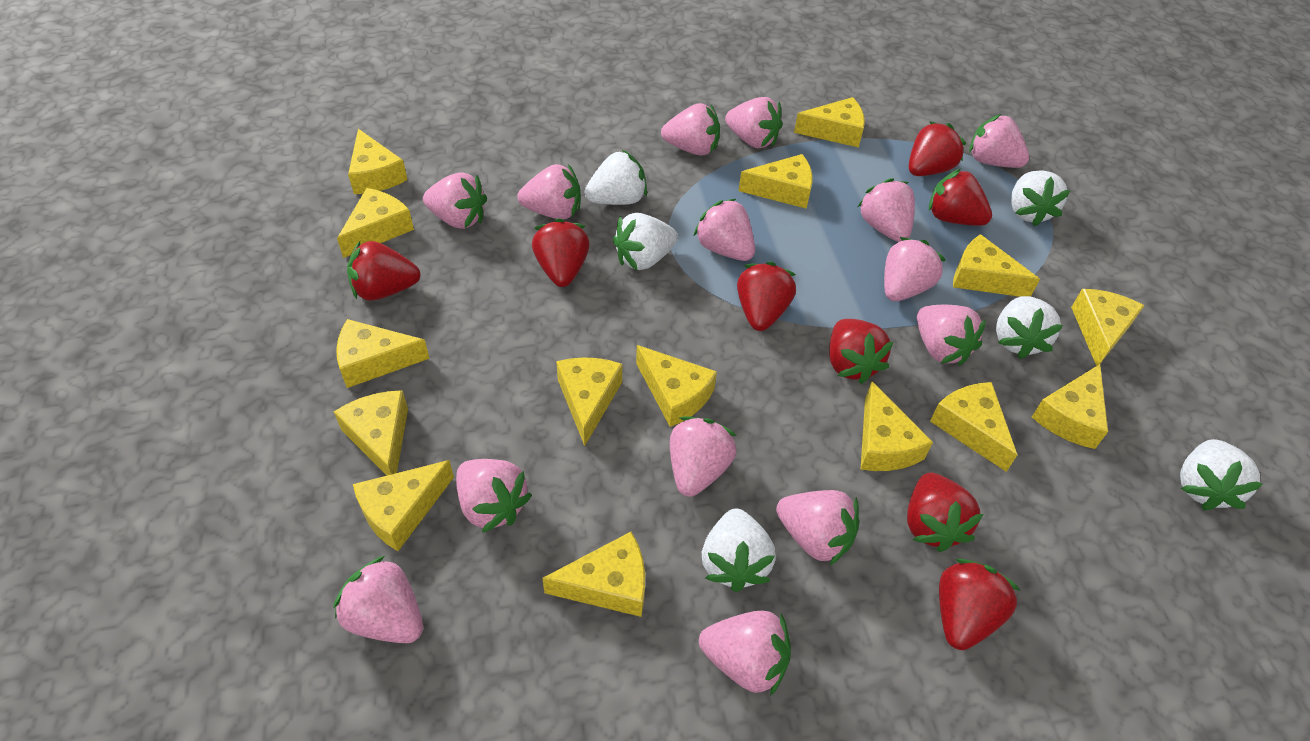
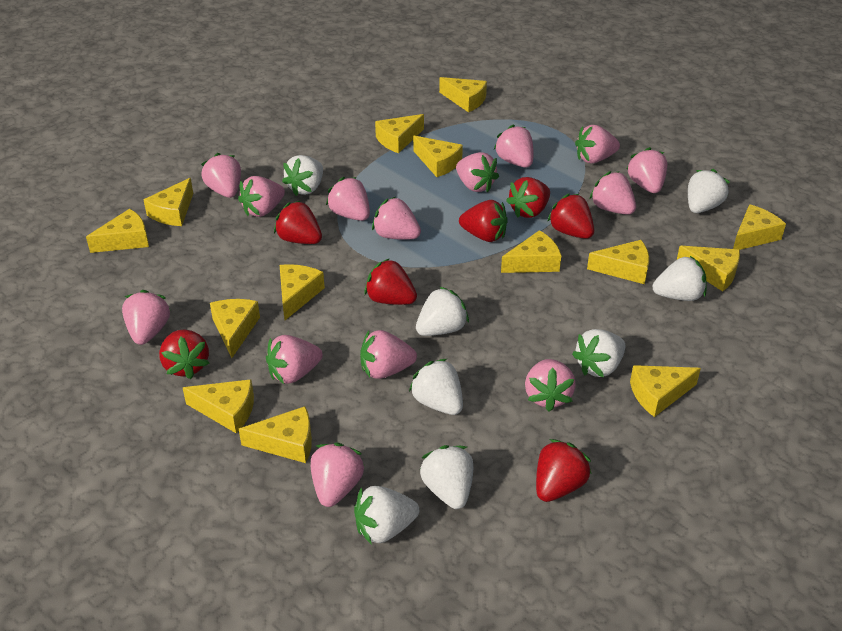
red strawberry: [347,241,421,301] [532,218,590,287] [737,261,796,331] [829,319,894,384] [907,473,983,552] [909,121,966,176] [929,169,992,226] [939,559,1021,650] = 8 -> [159,329,209,379] [274,200,322,244] [364,258,417,305] [459,200,508,242] [506,177,550,218] [536,439,591,502] [547,194,594,239] = 7
white strawberry: [585,150,647,205] [613,213,678,270] [702,508,776,592] [996,296,1063,359] [1011,170,1070,227] [1180,439,1263,510] = 6 -> [282,155,323,196] [354,486,419,545] [409,359,463,415] [416,286,469,336] [420,445,473,509] [572,329,625,377] [652,256,707,301] [688,169,730,213] = 8
yellow cheese: [334,390,408,476] [336,319,430,388] [337,188,414,258] [348,129,408,194] [353,460,454,551] [542,532,645,617] [556,358,622,446] [636,345,717,427] [738,154,813,209] [794,97,865,148] [861,381,933,471] [930,382,1017,472] [953,234,1040,297] [1032,364,1108,449] [1071,289,1145,366] = 15 -> [86,209,149,253] [144,178,193,226] [183,379,254,433] [210,299,260,358] [239,406,312,463] [280,264,325,320] [375,114,424,153] [413,136,463,177] [439,77,487,112] [501,230,561,273] [587,240,649,284] [630,365,701,417] [677,246,740,291] [733,204,786,250] = 14

